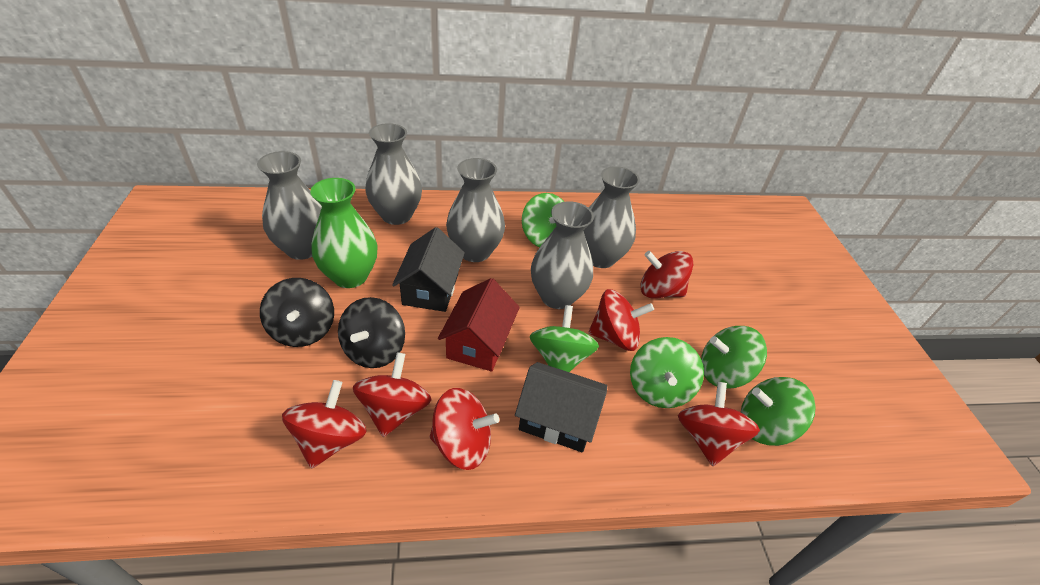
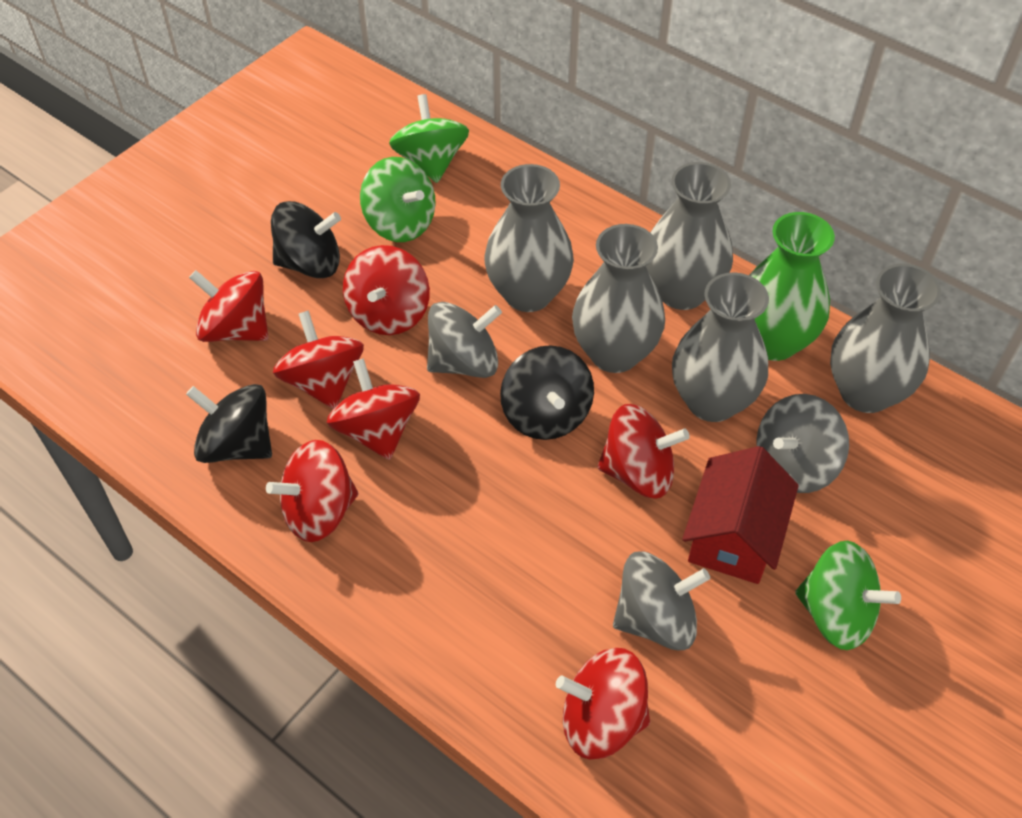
black house: [392,227,465,312] [515,362,607,452] = 2 -> none = 0
black spinning top: [260,278,334,347] [338,297,405,368] = 2 -> [186,384,272,463] [271,201,341,278] [500,345,594,440] = 3
green spinning top: [522,193,564,247] [530,305,599,372] [630,337,704,408] [701,326,767,389] [741,377,816,446] = 5 -> [360,157,436,242] [389,94,469,183] [795,541,901,650] = 3
grey spinning top: none = 0 -> [427,302,502,378] [613,552,710,651] [756,394,849,493] = 3
red spinning top: [282,380,367,469] [353,352,432,437] [430,388,499,470] [588,289,654,351] [640,251,693,299] [678,382,760,466] = 6 -> [189,270,269,342] [266,440,358,542] [273,311,364,409] [327,358,420,460] [343,245,430,335] [556,648,650,760] [597,404,690,499] = 7

